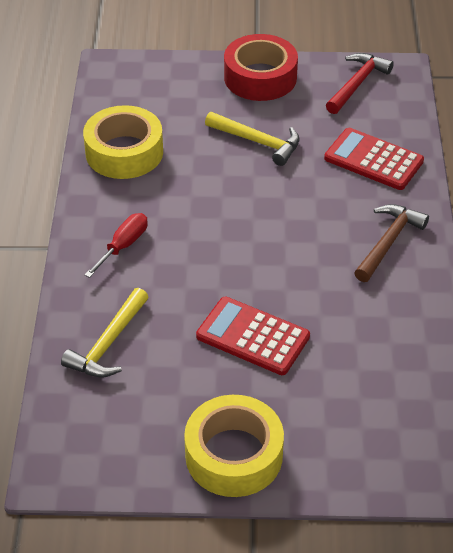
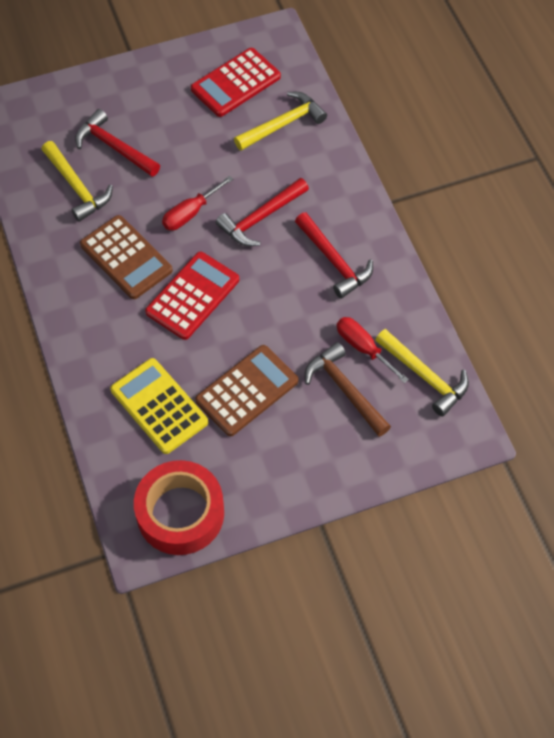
brown calculator: none = 0 -> [80,215,173,299] [195,345,299,436] = 2
red hammer: [326,53,394,114] = 1 -> [75,109,160,177] [216,178,309,246] [295,212,373,299] = 3
red screwdriver: [85,213,148,278] = 1 -> [162,176,233,231] [337,317,409,383] = 2
yellow calculator: none = 0 -> [110,358,208,454] = 1
yellow hammer: [61,288,149,377] [205,112,300,166] = 2 -> [41,141,113,222] [234,92,327,151] [375,329,469,417] = 3
yellow tape: [83,105,163,179] [184,395,284,497] = 2 -> none = 0

